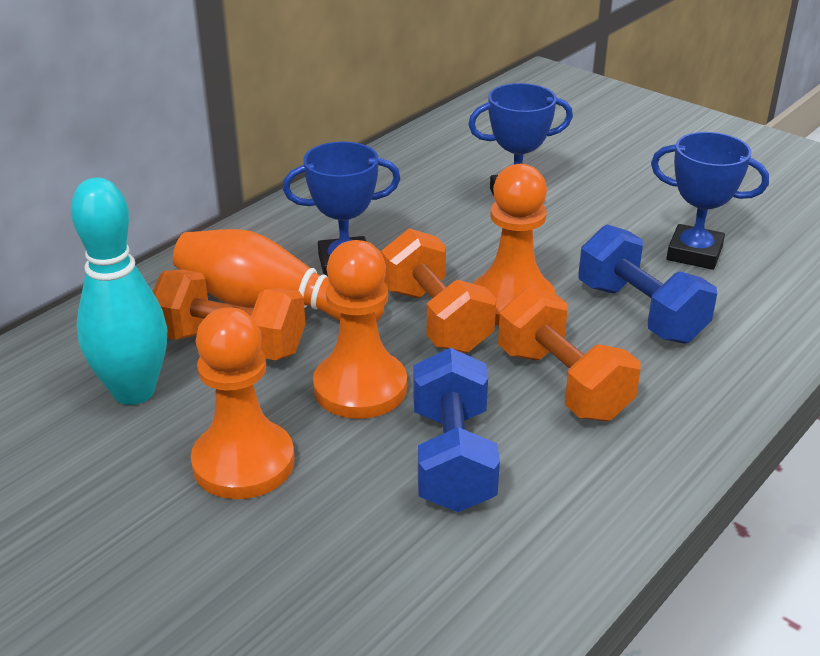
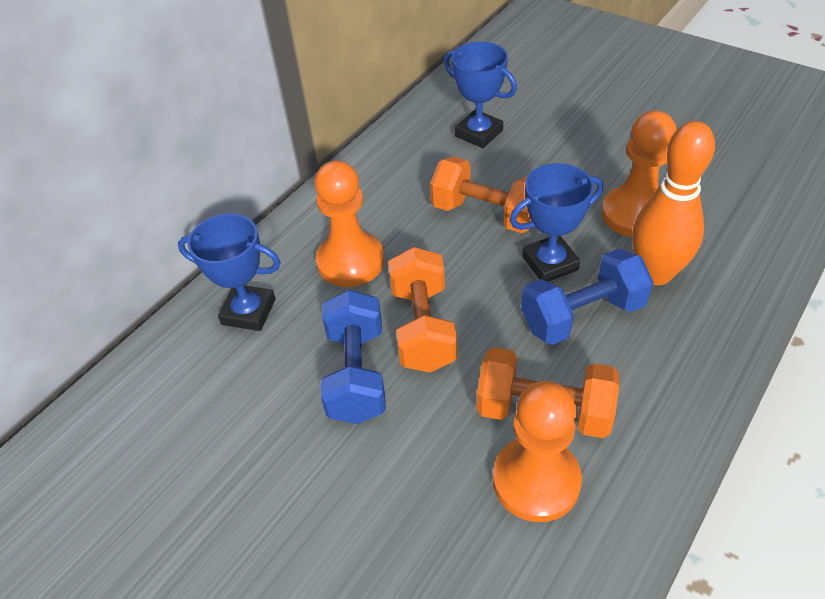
turquoise bowling pin: [71,178,168,405] = 1 -> none = 0

